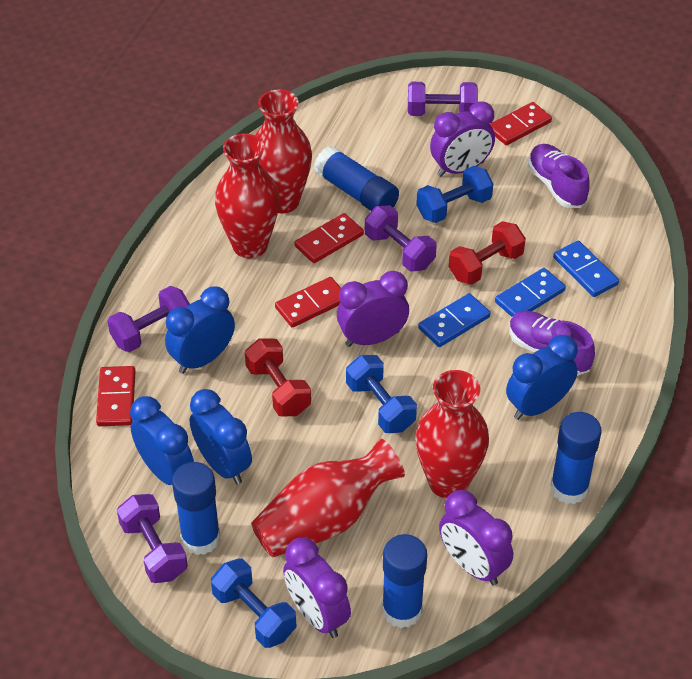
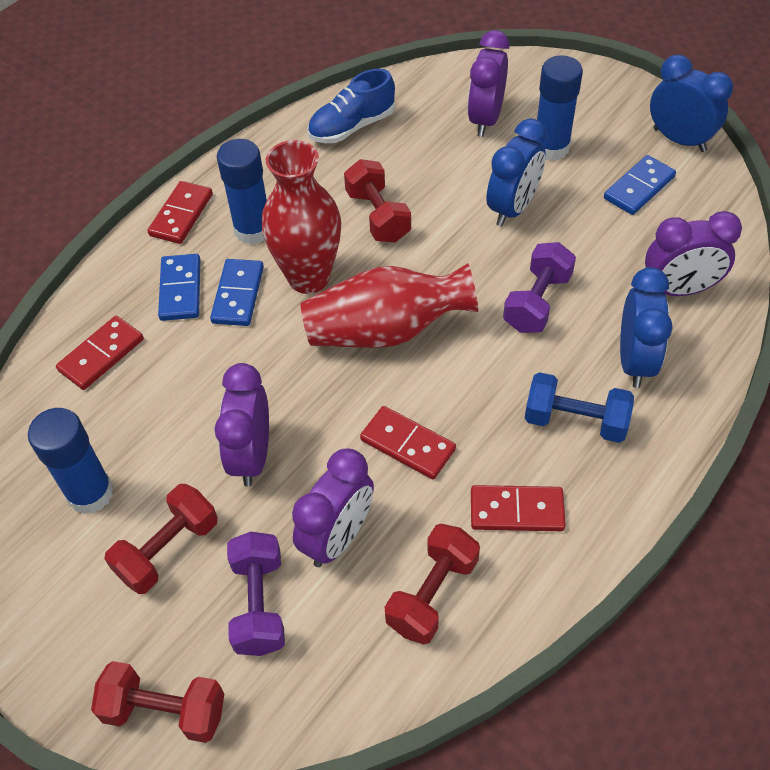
blue clock: [130,396,194,485] [165,286,235,374] [189,389,252,485] [506,335,578,420] = 4 -> [487,119,547,226] [620,267,673,388] [650,55,733,152] = 3
blue dumbbell: [211,559,297,648] [346,355,417,433] [416,166,493,223] = 3 -> [525,372,634,443] = 1
blue glue stick: [172,462,220,555] [314,146,399,211] [382,534,427,628] [550,412,601,504] = 4 -> [28,408,114,514] [217,139,267,245] [537,55,583,161] = 3
blue shoe: none = 0 -> [308,69,395,143] = 1
purple dumbbell: [108,286,190,352] [117,494,188,583] [365,205,437,272] [408,82,478,116] = 4 -> [227,532,285,656] [503,242,576,333] = 2
purple shoe: [509,311,595,376] [528,144,590,208] = 2 -> none = 0
red dumbbell: [245,338,311,417] [449,221,526,285] = 2 -> [91,661,224,743] [105,484,218,594] [344,159,411,243] [385,524,480,645] = 4
red vase: [215,133,279,259] [251,439,405,557] [255,89,312,213] [415,370,489,498] = 4 -> [262,140,341,294] [301,263,478,348] = 2

